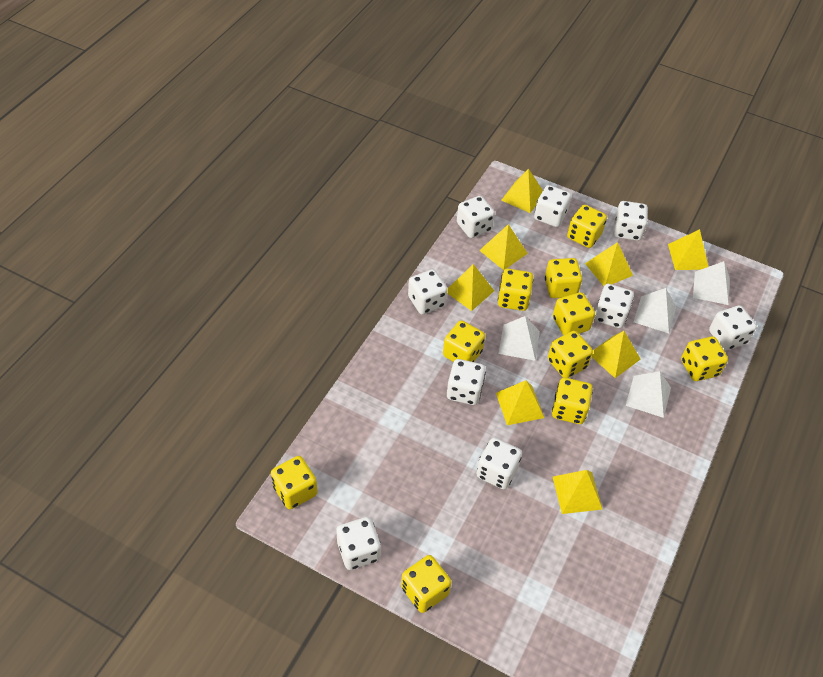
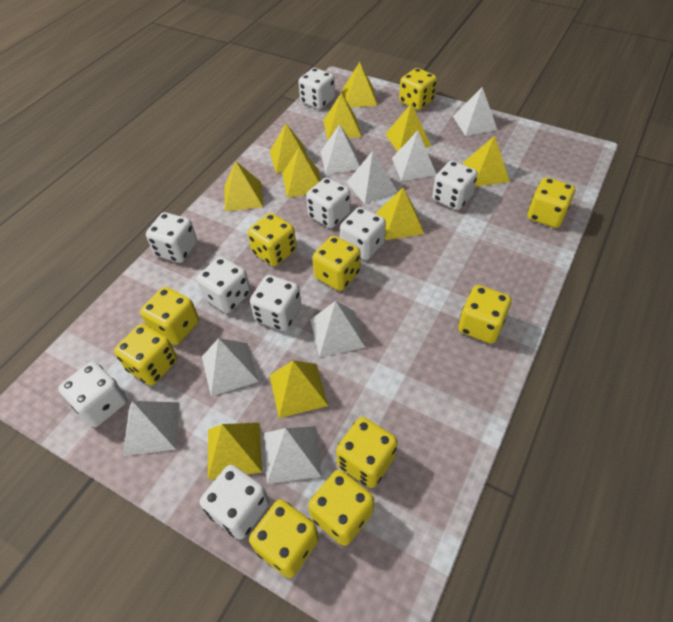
white pyramid: [498,316,540,361] [626,371,671,418] [634,288,676,333] [693,261,730,305] = 4 -> [123,401,179,456] [202,338,259,396] [264,426,321,484] [310,301,365,357] [320,124,360,174] [347,151,398,204] [392,131,437,181] [453,87,498,136] = 8
yellow pyramid: [447,264,494,311] [479,224,528,270] [496,380,544,425] [501,169,543,213] [553,470,602,514] [585,242,633,286] [592,331,641,378] [668,229,708,270] = 8 -> [208,423,262,480] [224,161,263,212] [269,360,328,418] [270,123,307,173] [282,147,321,198] [323,93,362,140] [342,62,377,108] [376,188,424,240] [386,104,431,152] [463,136,510,187] = 10

